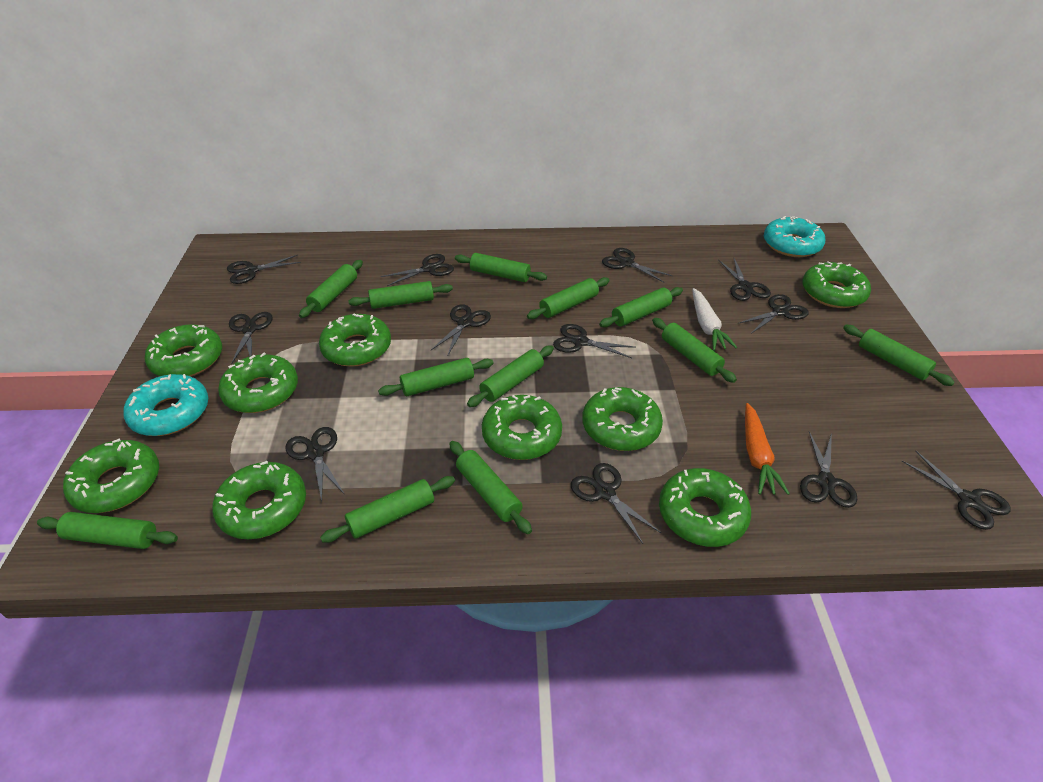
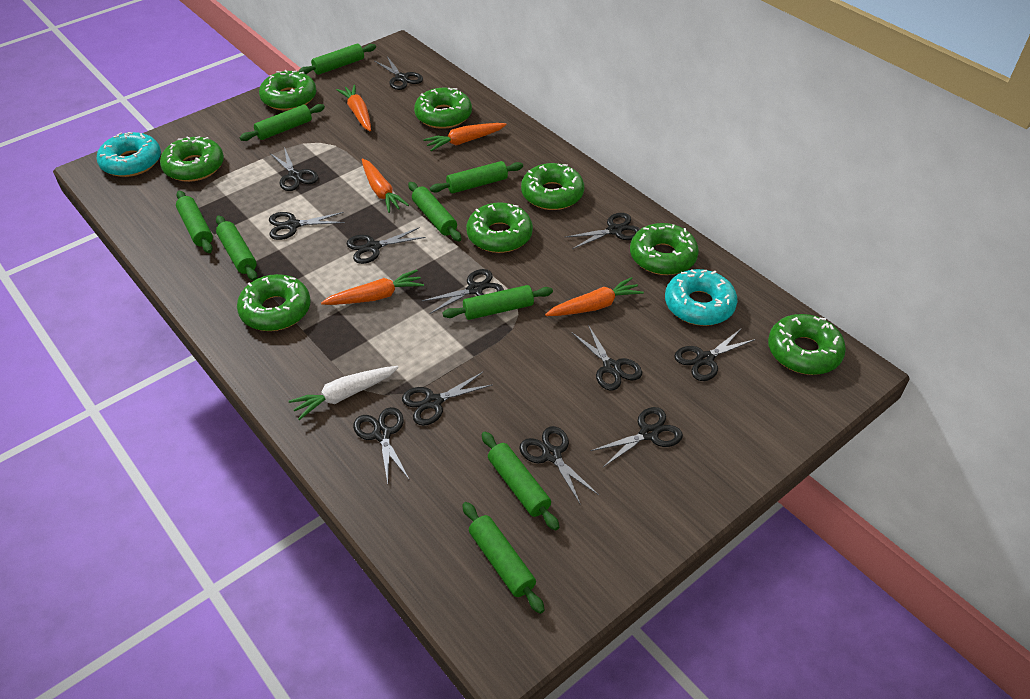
green donut: [63,438,159,513] [145,324,222,377] [212,461,306,539] [218,353,298,413] [319,313,391,367] [482,395,562,460] [582,387,663,451] [659,468,751,547] [802,261,871,308] = 9 -> [160,136,224,182] [237,274,311,331] [259,70,317,110] [414,88,472,129] [466,202,533,253] [521,163,584,210] [630,223,699,275] [768,314,846,375] = 8
green rolling pin: [37,512,178,549] [299,260,363,318] [320,476,455,543] [348,281,453,309] [378,358,494,396] [449,441,532,534] [455,253,547,282] [467,345,554,407] [527,277,610,319] [599,287,683,327] [652,318,737,383] [843,325,955,386] = 12 -> [176,191,213,253] [216,216,257,281] [239,104,325,141] [298,44,376,75] [408,182,462,241] [430,161,523,193] [443,285,553,320] [462,502,545,614] [482,432,559,531] = 9
orange carrot: [745,403,790,495] = 1 -> [321,269,424,305] [336,85,371,131] [362,158,409,213] [423,123,507,151] [545,277,644,316] = 5

